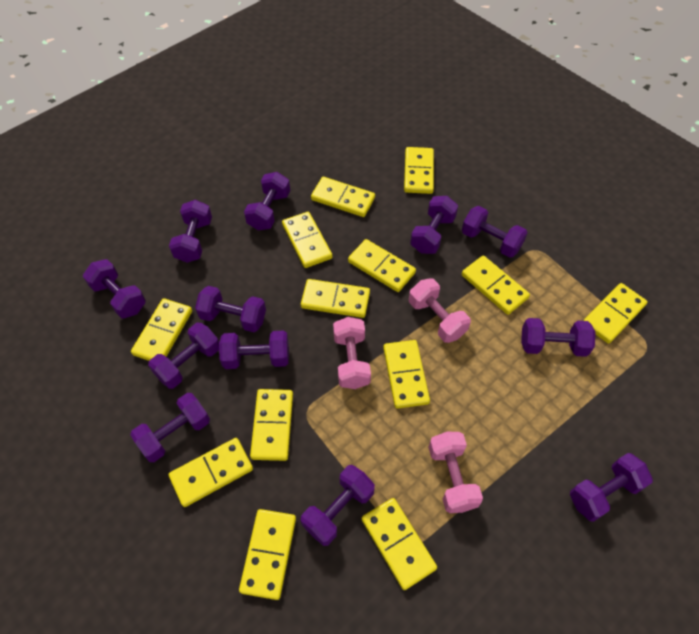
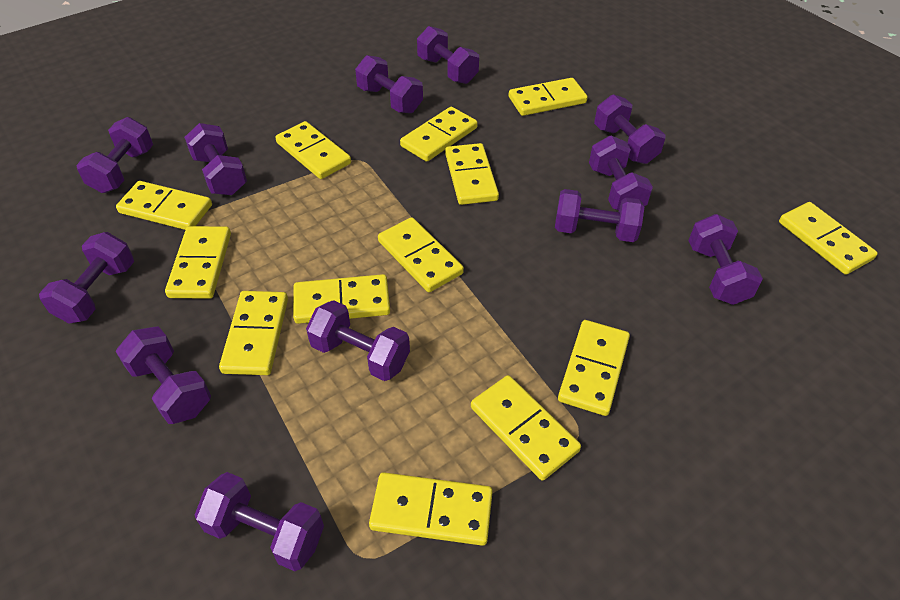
pink dumbbell: [333,317,371,389] [409,278,471,343] [428,432,483,513] = 3 -> none = 0

